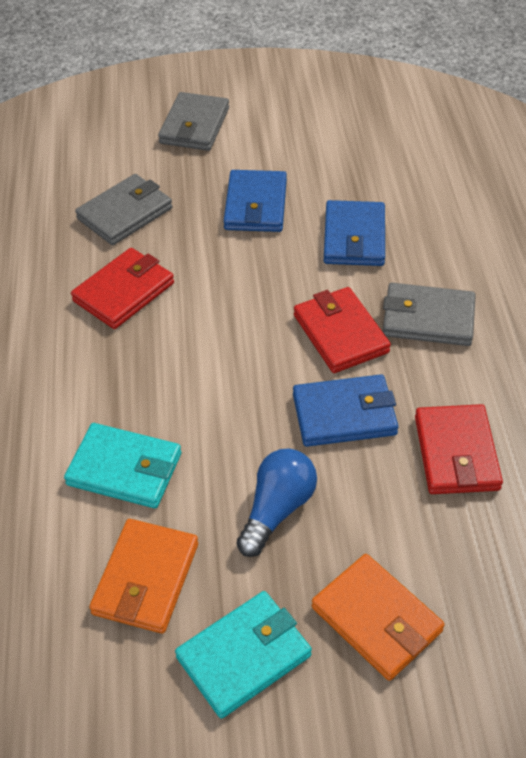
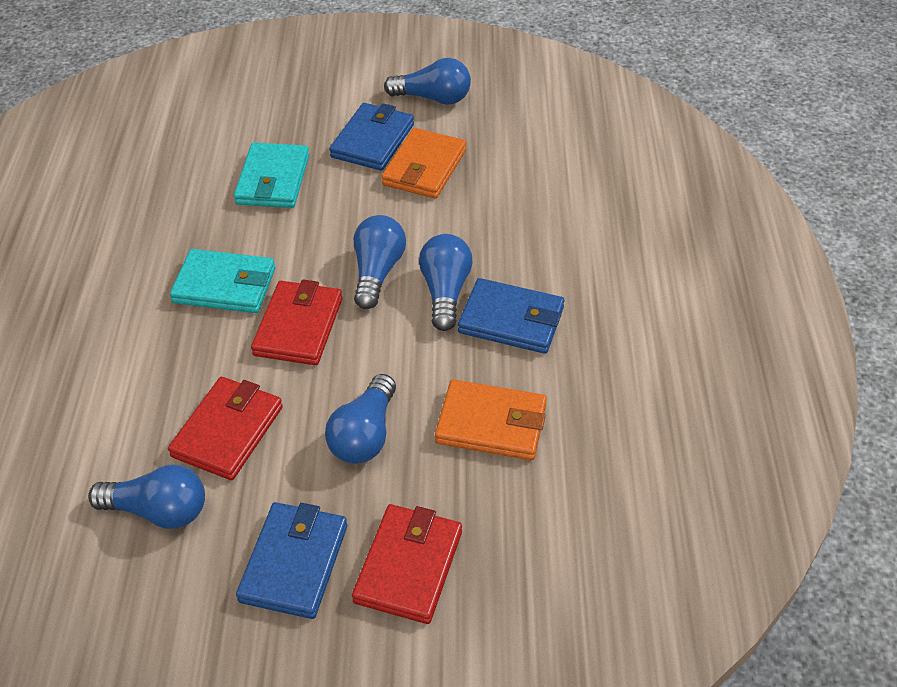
blue light bulb: [236,448,317,557] = 1 -> [88,465,205,529] [325,374,396,464] [354,215,406,309] [384,58,471,105] [419,234,473,331] = 5
grey wallet: [75,174,173,245] [158,92,229,151] [382,283,476,346] = 3 -> none = 0

